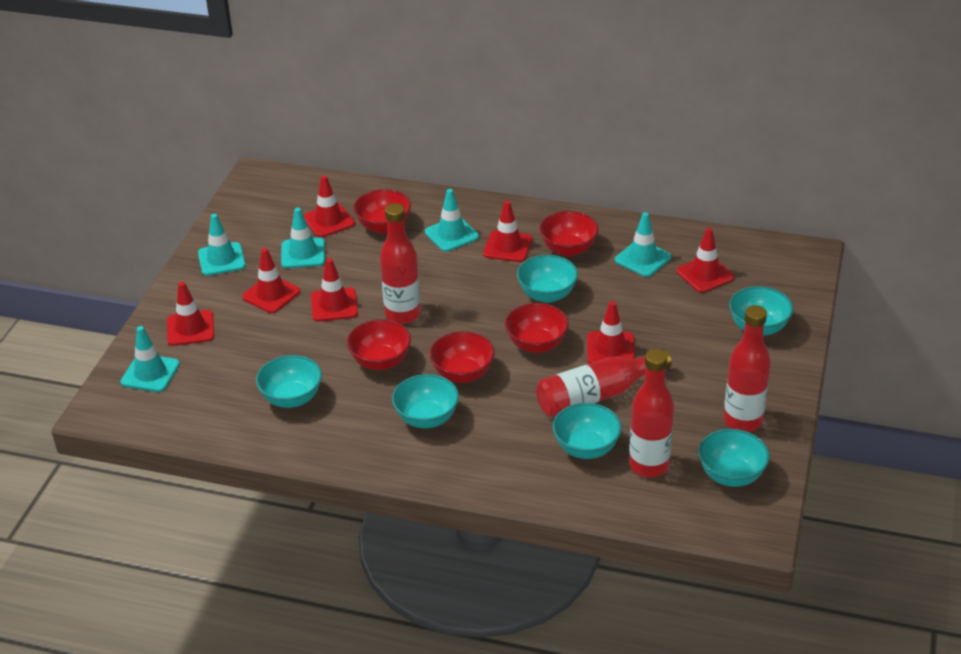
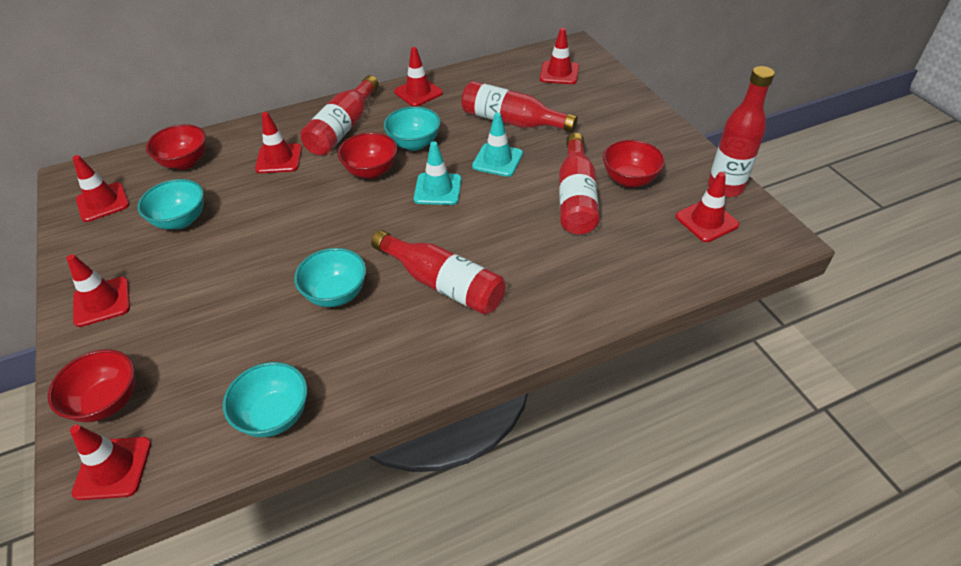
red bottle: [380,203,421,324] [536,349,672,417] [629,349,674,478] [724,305,771,432] = 4 -> [300,75,379,156] [371,230,505,315] [461,81,578,132] [559,133,599,234] [708,66,775,197] = 5
red bowl: [347,319,411,370] [353,189,411,234] [430,331,495,383] [505,303,569,353] [539,211,599,257] = 5 -> [47,349,135,422] [146,124,206,170] [337,132,397,179] [603,140,665,188] = 4
turquoise bowl: [256,355,322,408] [392,374,459,428] [517,255,578,303] [552,403,622,459] [698,429,770,487] [729,286,793,336] = 6 -> [137,179,204,229] [223,362,308,437] [294,248,366,307] [384,106,441,151] = 4
turquoise traffic cone: [121,326,180,392] [198,214,246,276] [281,208,325,268] [425,189,479,252] [615,212,671,277] = 5 -> [414,141,462,205] [472,113,523,177] = 2

